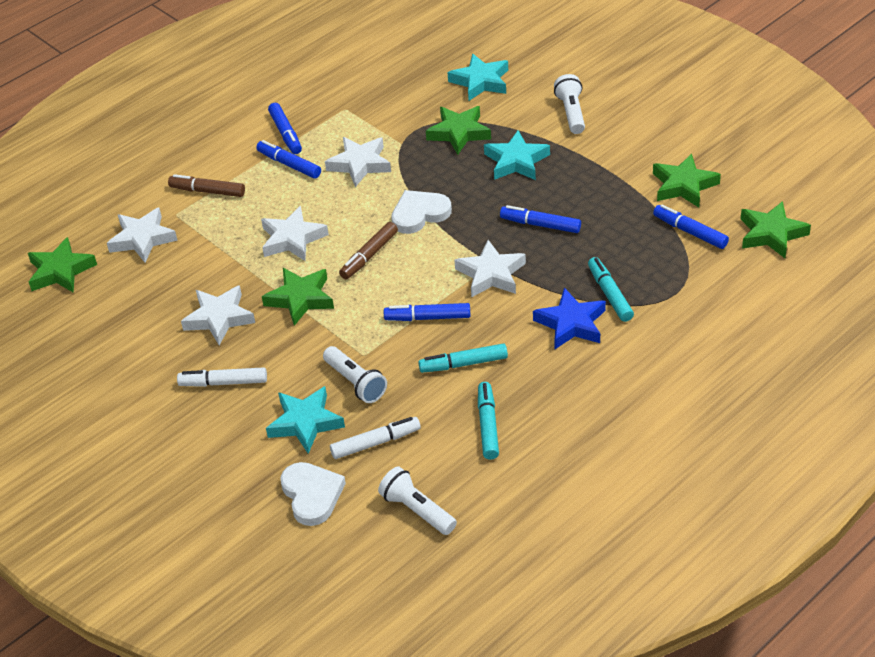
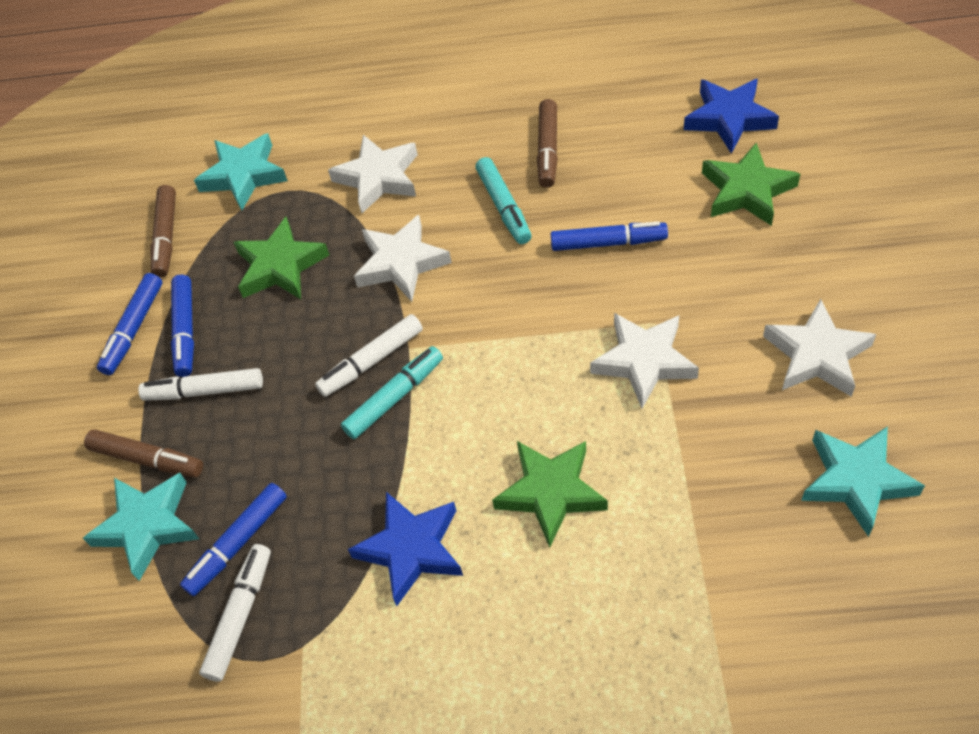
blue marker: [256,140,321,178] [268,103,302,154] [384,303,470,321] [500,205,581,233] [653,204,729,249] = 5 -> [97,273,162,375] [171,275,194,377] [180,483,287,596] [551,221,668,251] = 4
blue star: [533,288,606,349] = 1 -> [348,492,463,606] [684,79,779,154] = 2
brown marker: [168,174,245,197] [339,222,398,279] = 2 -> [84,430,203,477] [151,185,176,278] [537,99,558,188] = 3
green star: [28,237,97,293] [262,268,334,326] [426,106,491,155] [653,154,721,207] [741,201,811,258] = 5 -> [233,217,329,299] [492,441,608,548] [702,143,800,226] = 3
turquoise marker: [418,343,508,373] [478,382,499,460] [588,257,634,322] = 3 -> [341,346,443,439] [475,157,532,244] = 2
white flashlight: [323,346,387,403] [378,466,457,535] [554,74,585,134] = 3 -> none = 0
white heart: [280,462,346,526] [391,190,452,234] = 2 -> none = 0
white marker: [177,367,267,387] [330,417,421,459] = 2 -> [138,368,263,401] [199,544,271,682] [315,314,423,397] = 3
white star: [107,207,178,262] [181,285,255,345] [261,206,329,261] [325,137,391,187] [454,240,526,298] = 5 -> [328,135,418,213] [354,215,452,302] [590,313,699,408] [763,299,876,397] = 4

